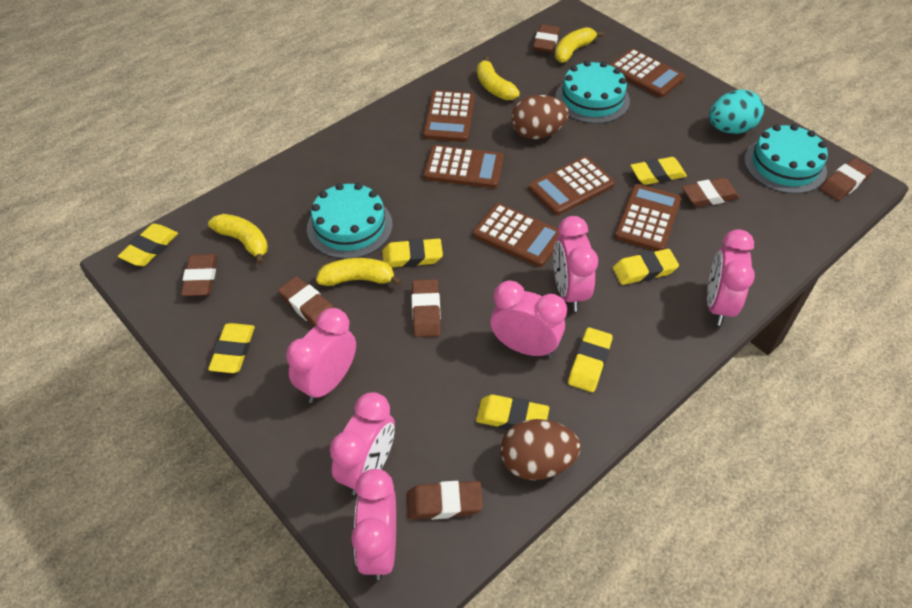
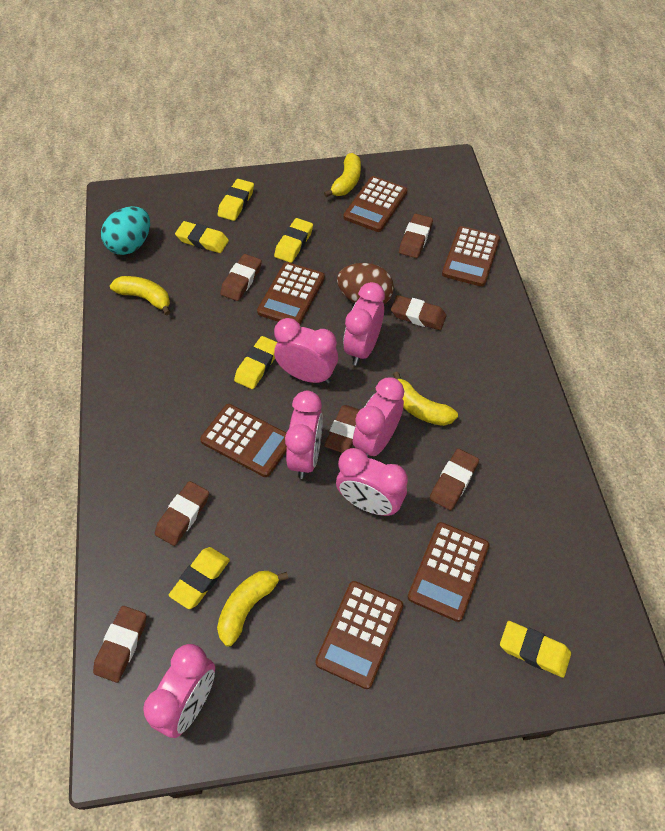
brown egg: [500,419,581,480] [511,95,569,139] = 2 -> [337,263,394,304] = 1
turquoise cake: [307,183,393,259] [555,60,630,124] [744,124,828,194] = 3 -> none = 0
yellow eraser: [118,224,178,266] [208,323,255,373] [382,238,443,268] [476,395,549,430] [568,327,613,392] [613,249,679,285] [630,157,687,185] = 7 -> [169,547,230,609] [175,221,229,253] [218,179,254,221] [234,336,277,389] [274,218,313,263] [500,621,571,678] = 6

